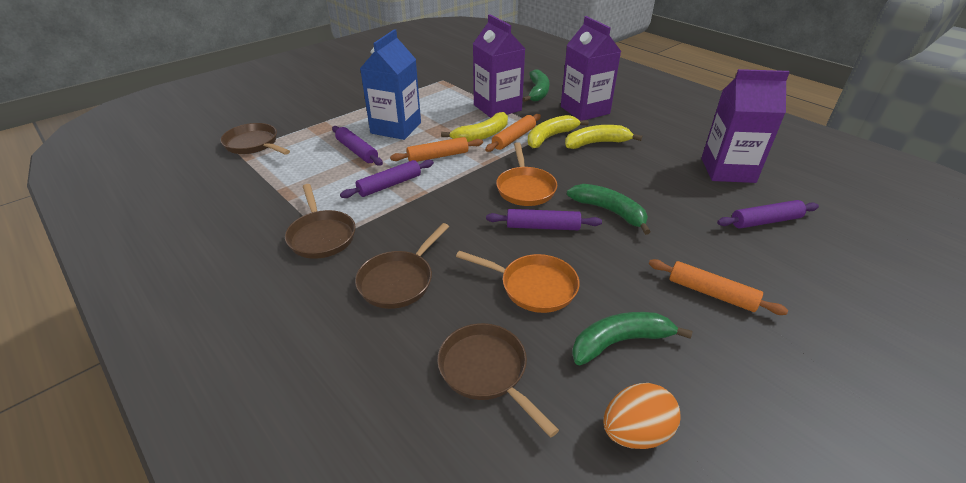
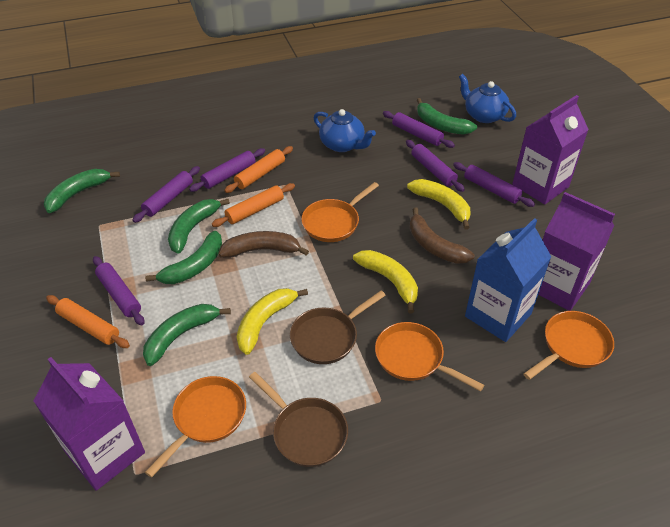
blue teapot: none = 0 -> [314,109,376,152] [459,74,516,123] = 2
brown banana: none = 0 -> [218,231,309,258] [409,207,474,264] = 2
brown pan: [220,123,290,155] [285,184,356,259] [355,223,449,309] [437,323,559,438] = 4 -> [249,372,348,467] [290,291,386,364] = 2
green banana: [523,69,550,102] [567,184,651,235] [572,312,693,365] = 3 -> [44,169,120,213] [143,304,231,366] [145,231,222,284] [168,199,230,254] [417,98,477,135] = 5
orange egg: [603,383,680,449] = 1 -> none = 0
orange pan: [456,251,580,313] [496,142,557,206] = 2 -> [145,376,246,478] [301,182,379,242] [375,322,484,391] [523,311,614,380] = 4
purple rolling pin: [332,126,383,166] [340,160,434,198] [486,209,602,230] [717,200,819,228] = 4 -> [93,256,144,325] [132,166,200,223] [189,148,265,192] [383,111,455,148] [406,140,465,192] [453,162,535,207] = 6

